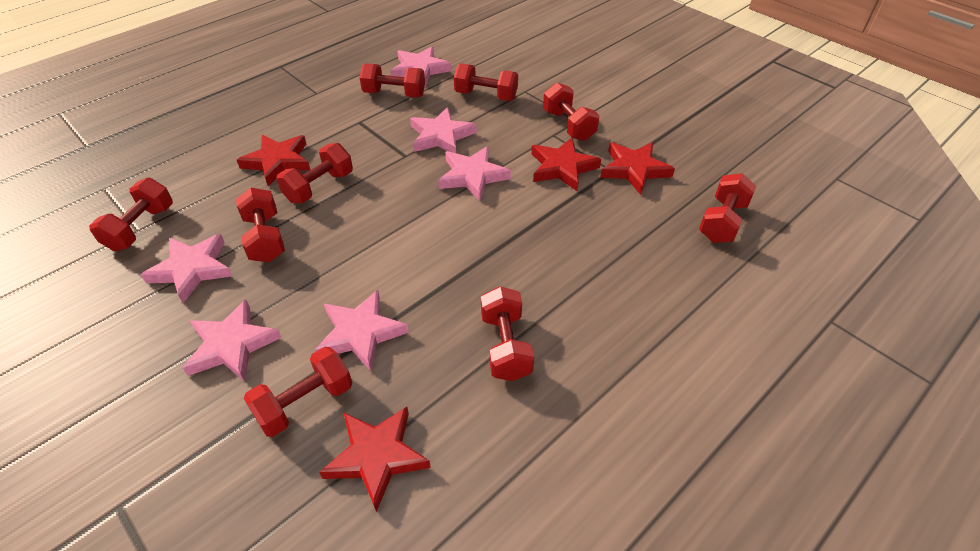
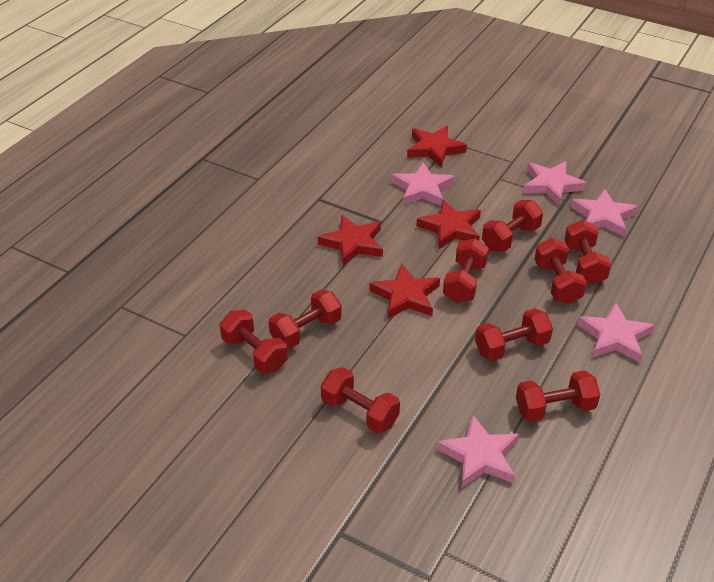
pink star: [141,234,232,303] [183,299,282,382] [315,290,409,371] [391,46,451,87] [410,107,476,153] [438,146,511,201] = 6 -> [391,162,455,206] [437,414,519,488] [523,161,587,206] [571,189,638,237] [577,302,654,363] = 5

